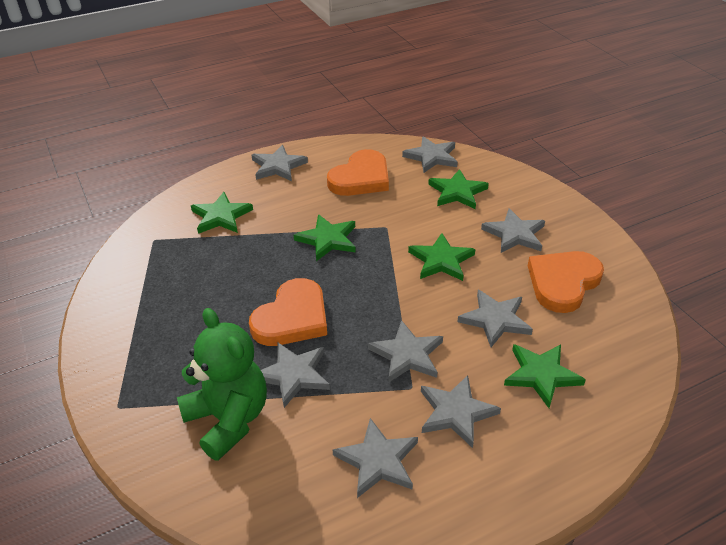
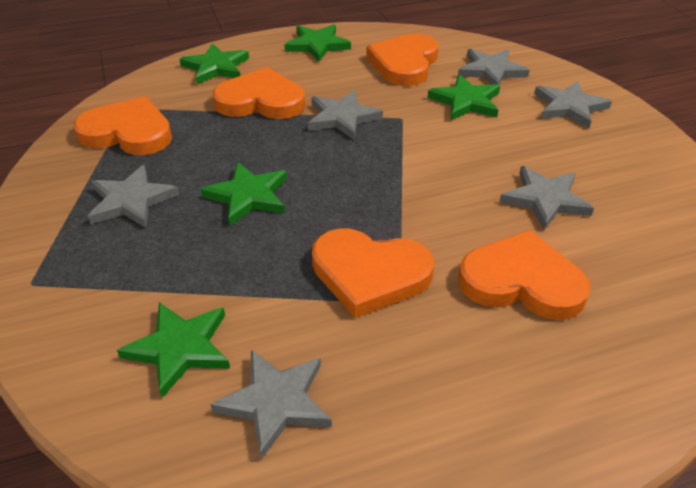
green teddy bear: [177,308,267,461] = 1 -> none = 0
grey star: [252,145,308,181] [261,342,330,408] [333,418,418,498] [368,320,443,382] [402,136,458,173] [421,375,501,448] [457,290,533,347] [481,208,545,253] = 8 -> [88,165,179,228] [210,350,332,460] [308,90,383,140] [458,49,530,85] [500,166,594,230] [534,81,612,128] = 6
orange heart: [249,278,327,346] [327,149,389,196] [528,251,604,313] = 3 -> [74,96,172,155] [213,67,305,119] [312,228,434,318] [366,34,438,86] [459,230,591,320] = 5

